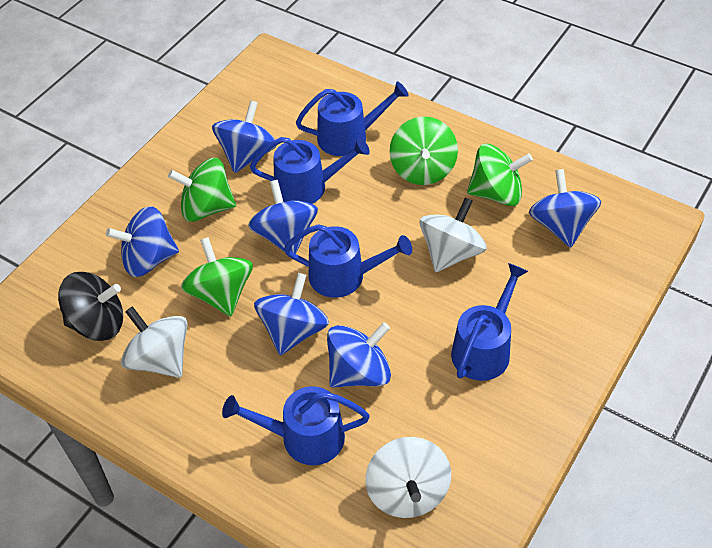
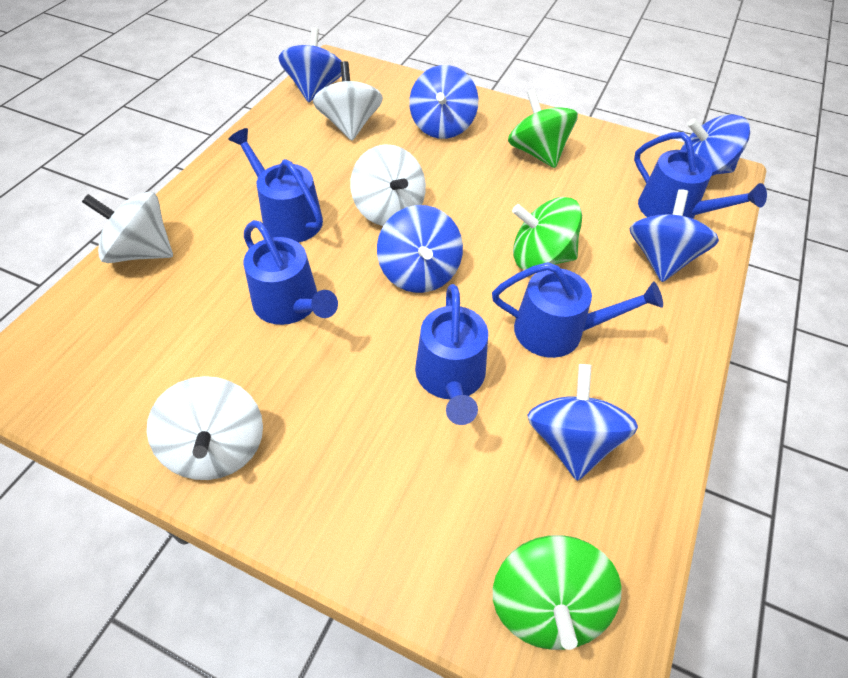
black spinning top: [58,272,123,341] = 1 -> none = 0
green spinning top: [168,158,236,222] [181,237,253,316] [389,116,458,185] [467,144,533,206] = 4 -> [493,535,622,650] [508,89,578,168] [512,197,582,270] = 3
white spinning top: [121,306,187,378] [365,437,451,518] [419,197,487,272] = 3 -> [82,192,173,263] [147,376,263,480] [313,61,383,141] [350,144,426,226] = 4

